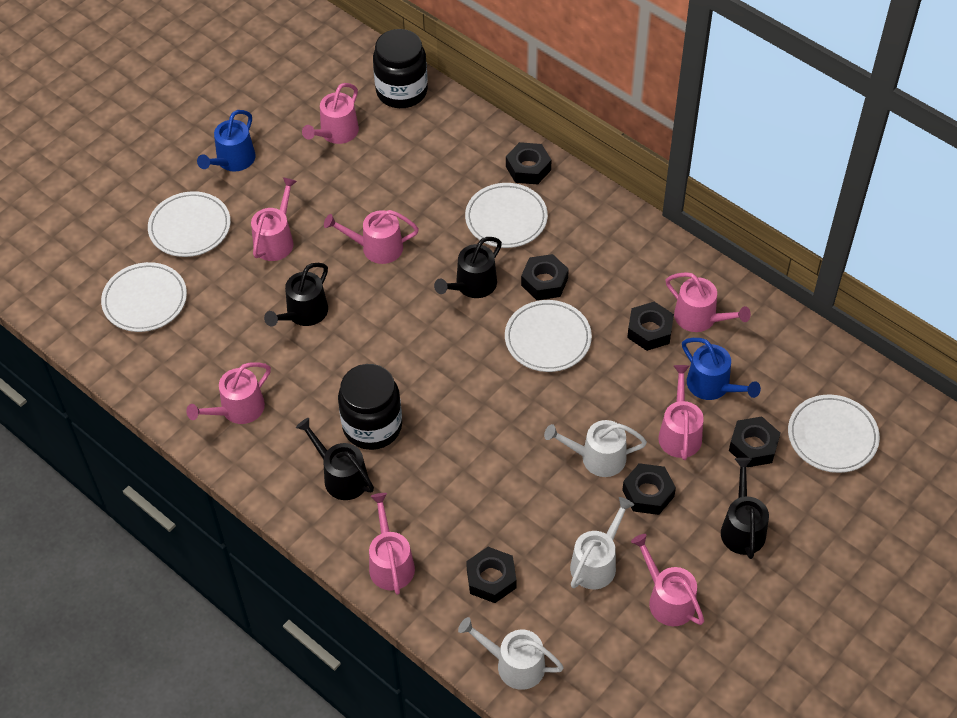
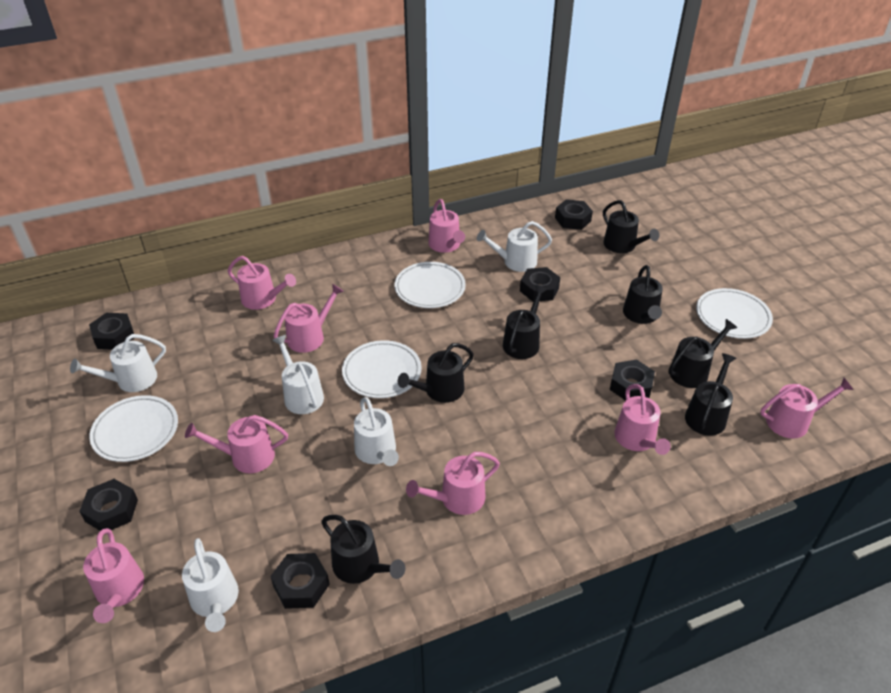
black jar: [338,364,402,450] [373,29,428,108] = 2 -> none = 0
black watering can: [264,263,328,327] [296,418,374,500] [434,237,502,298] [721,458,769,559] = 4 -> [321,515,405,584] [398,343,474,403] [503,285,548,359] [603,200,659,253] [623,265,663,324] [669,319,737,388] [685,353,737,436] = 7
blue watering can: [197,110,256,172] [682,338,761,400] = 2 -> none = 0
white plate: [101,262,187,332] [148,191,231,257] [465,183,548,248] [505,300,592,372] [788,394,880,473] = 5 -> [89,395,178,462] [342,340,422,398] [394,262,466,308] [696,288,773,339] = 4
white watering can: [458,617,564,690] [544,420,647,477] [570,497,634,589] = 3 -> [70,334,166,392] [182,538,239,632] [272,335,324,414] [354,397,399,466] [477,221,552,272] = 5

